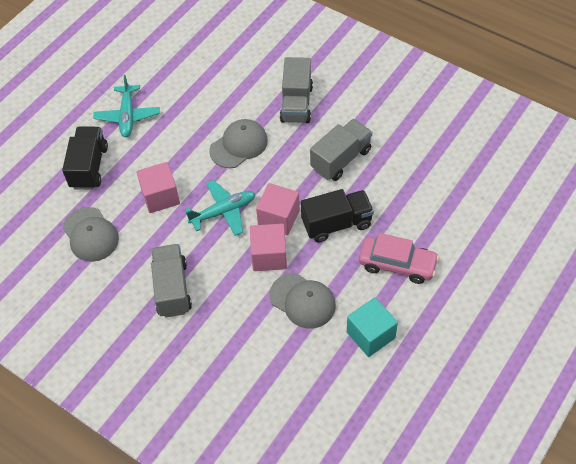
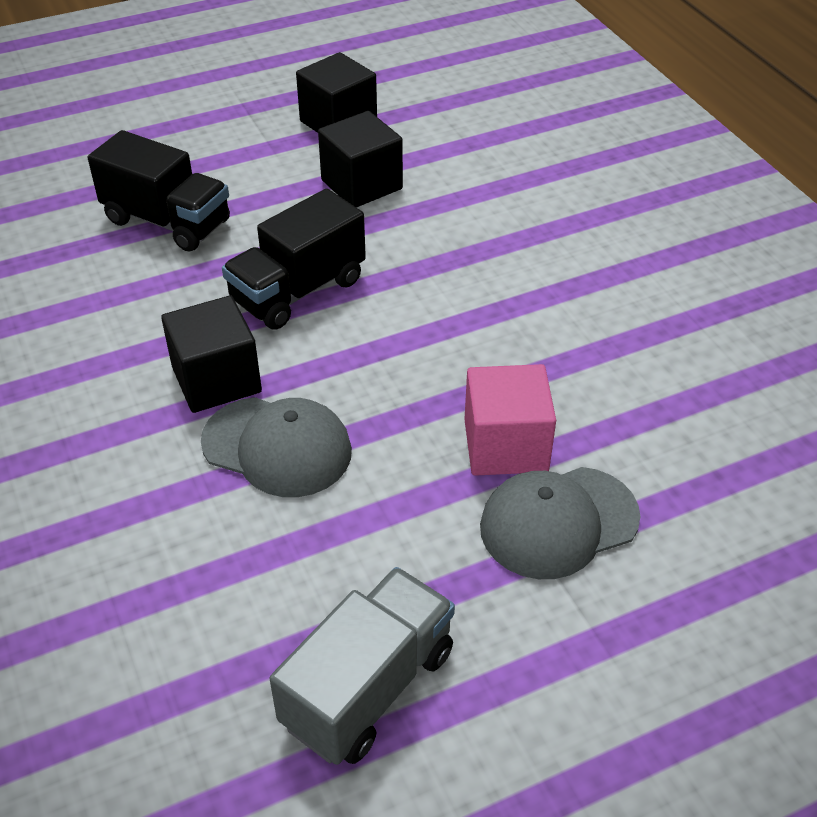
black cube: none = 0 -> [161,296,262,413] [296,52,377,133] [318,111,403,208] = 3
grey cap: [63,207,119,262] [209,119,268,168] [269,273,336,329] = 3 -> [201,397,352,497] [480,467,640,579] = 2
grey truck: [151,244,192,318] [280,57,313,123] [310,119,372,181] = 3 -> [270,567,455,765] = 1
pink car: [359,233,439,284] = 1 -> none = 0
pink cube: [136,162,180,213] [250,224,287,271] [256,183,300,235] = 3 -> [464,364,556,476] = 1
turquoise cube: [347,297,398,357] = 1 -> none = 0
turquoise plane: [93,75,160,137] [185,180,255,236] = 2 -> none = 0

